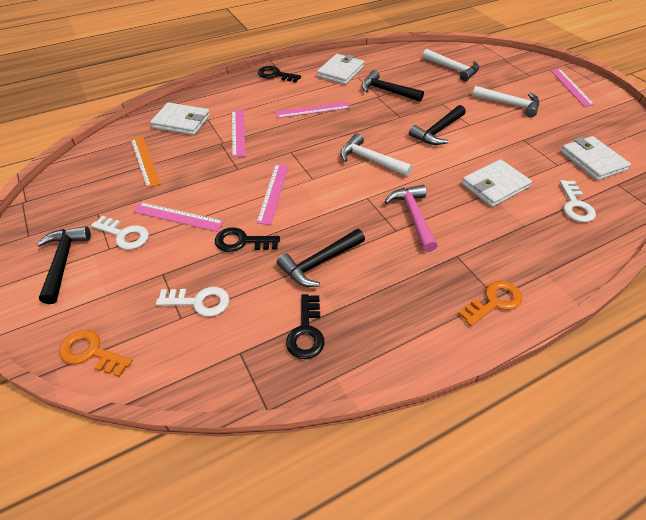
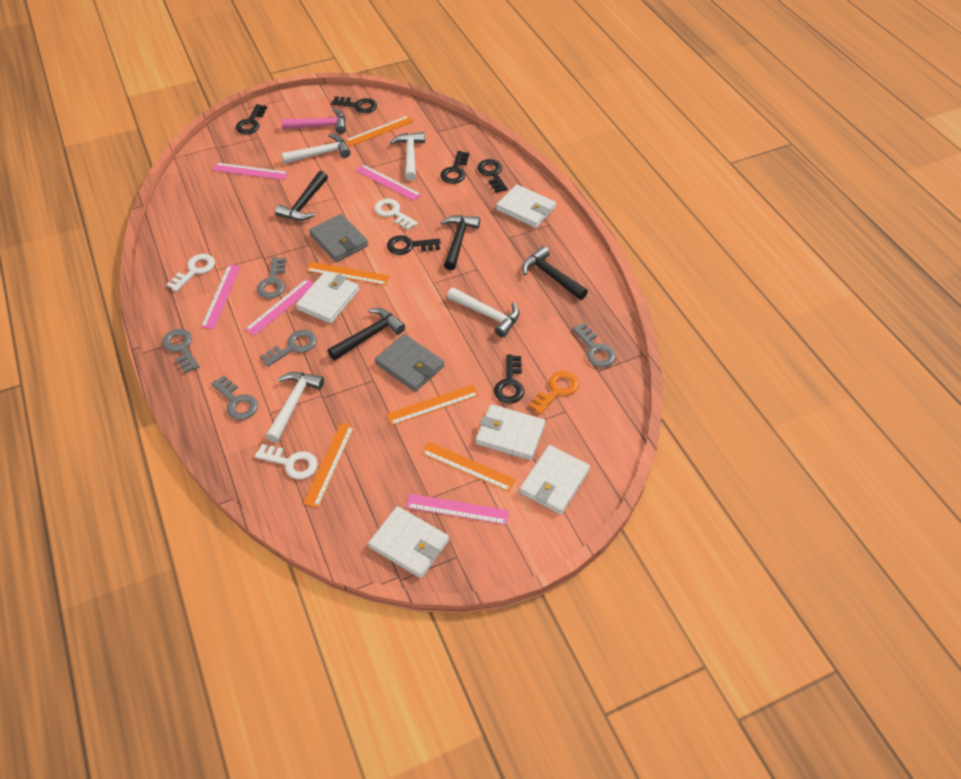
black key: [215,228,280,252] [258,66,301,82] [286,294,325,359] = 3 -> [236,104,267,134] [331,96,377,113] [387,235,441,255] [440,151,470,184] [477,159,508,193] [494,354,524,404] = 6
grey key: none = 0 -> [162,329,200,373] [211,375,258,420] [257,257,286,299] [260,330,317,367] [572,323,616,367] = 5
grey wallet: none = 0 -> [309,214,368,262] [375,334,444,392] = 2
orange key: [59,330,133,377] [458,281,522,326] = 2 -> [529,371,579,415] = 1
orange ruler: [131,137,161,188] = 1 -> [303,423,354,508] [306,262,390,285] [345,116,414,146] [386,385,479,426] [421,442,516,492] = 5
white hammer: [340,133,412,177] [422,49,479,81] [472,86,539,118] = 3 -> [266,372,324,443] [281,134,351,164] [390,132,425,181] [447,287,519,337] = 4
white wallet: [150,102,210,135] [317,54,364,85] [462,159,532,207] [560,136,631,181] = 4 -> [296,271,359,324] [368,506,449,578] [476,404,545,460] [496,184,556,228] [519,445,590,515] = 5

